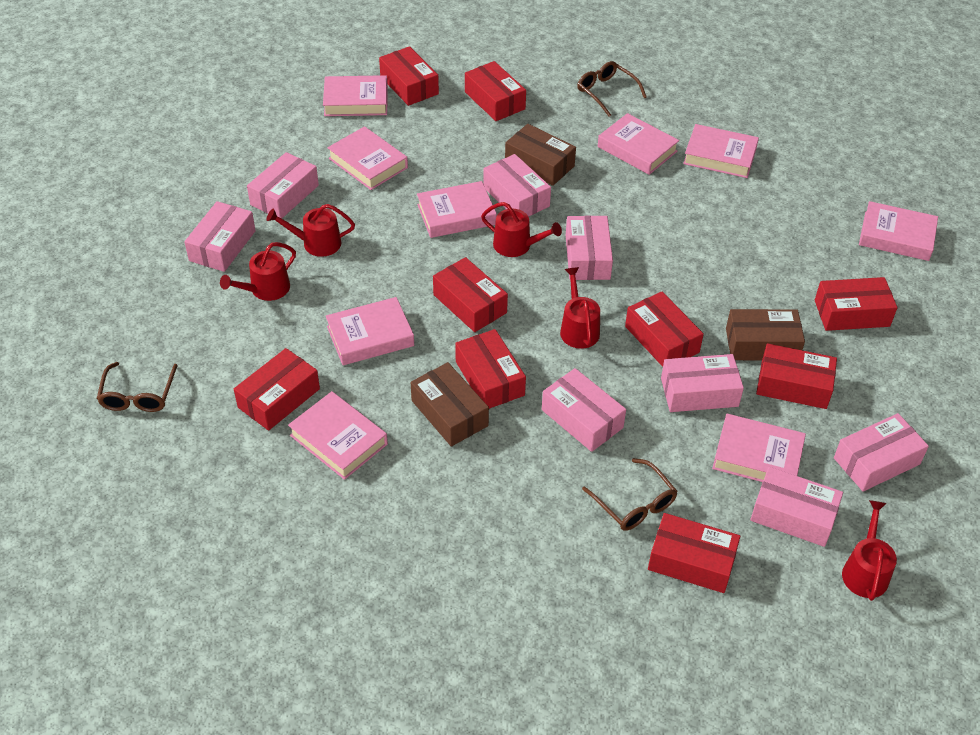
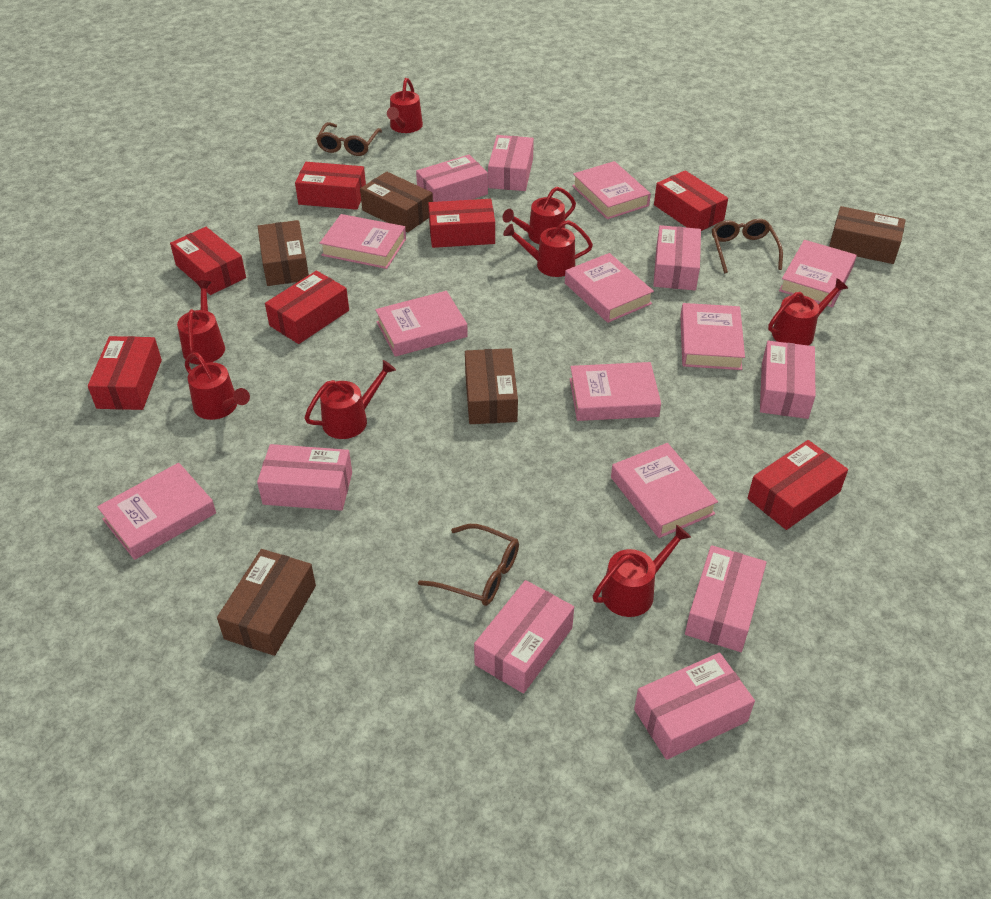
brown box: [411,362,489,447] [505,124,576,186] [726,309,805,360] = 3 -> [217,549,316,656] [257,220,309,286] [360,172,433,232] [465,348,518,424] [829,206,906,264] = 5
red box: [234,348,320,431] [379,46,439,106] [433,257,508,332] [455,329,526,409] [465,61,526,121] [625,291,704,367] [648,513,740,593] [756,343,837,409] [815,277,897,331] = 9 -> [88,336,162,410] [170,227,246,295] [265,271,349,344] [295,162,366,210] [428,199,495,248] [654,170,728,231] [748,440,848,530] = 7
red watering can: [220,242,296,301] [266,204,355,257] [481,202,562,257] [560,267,600,349] [842,500,897,601] = 5 -> [177,280,225,365] [185,352,250,420] [304,360,396,439] [387,78,423,133] [503,187,576,244] [503,220,593,277] [593,525,691,617] [768,278,848,346] = 8

